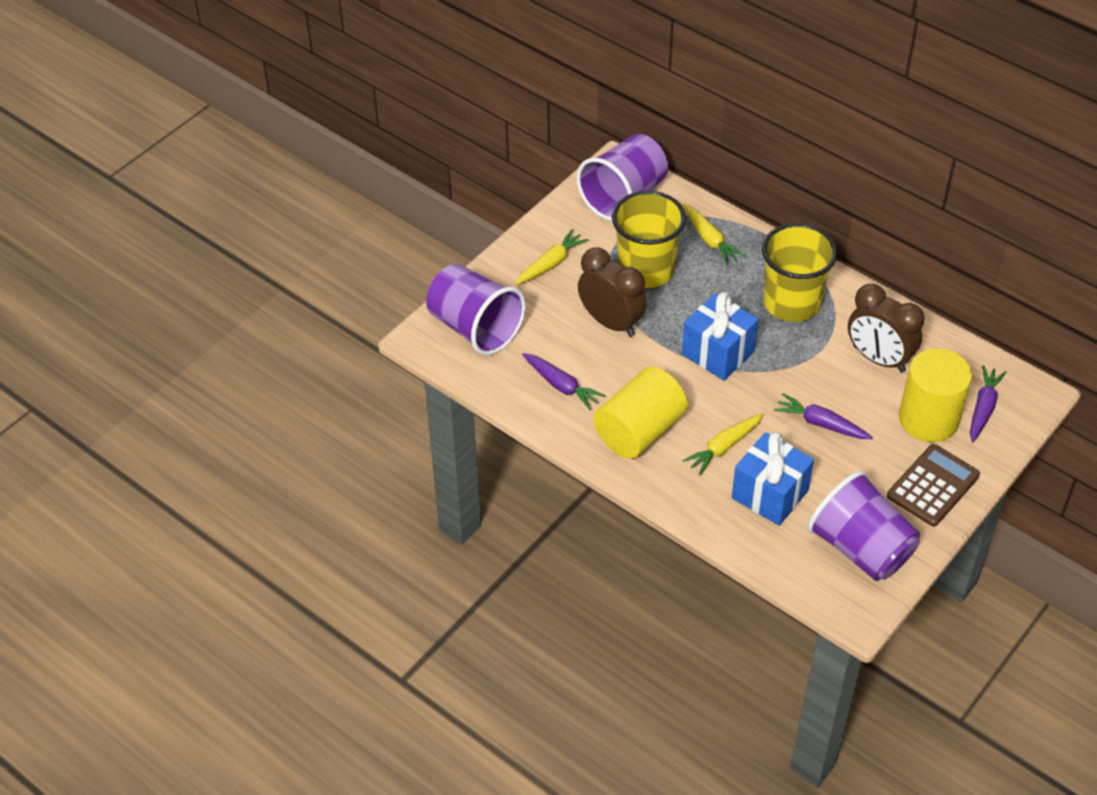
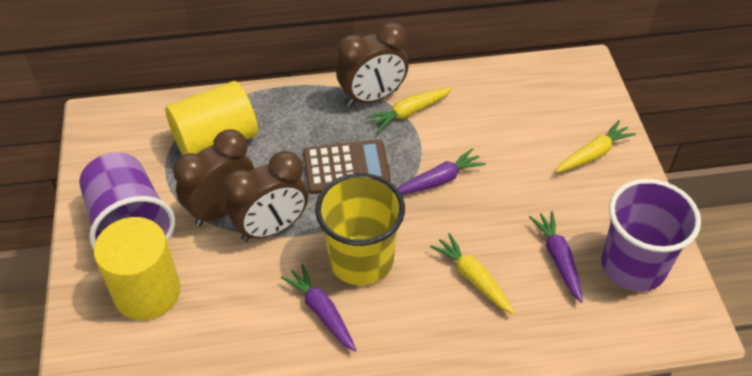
blue gift: [682,292,759,381] [732,432,814,526] = 2 -> none = 0
brown clock: [578,248,647,337] [848,284,925,373] = 2 -> [173,130,254,226] [224,151,308,242] [336,22,409,107] = 3
purple cup: [426,264,526,355] [576,134,668,221] [808,470,920,581] = 3 -> [79,152,175,250] [601,179,701,292] = 2
yellow cup: [612,191,686,288] [762,223,838,322] = 2 -> [315,173,405,285] = 1

